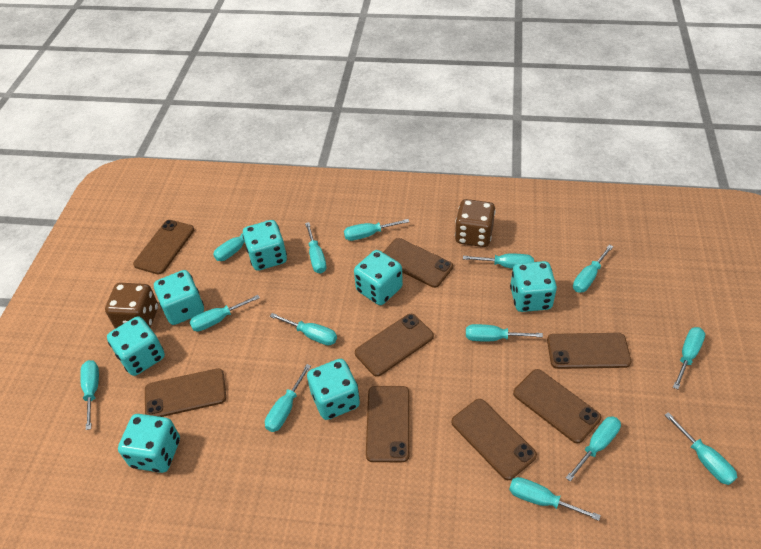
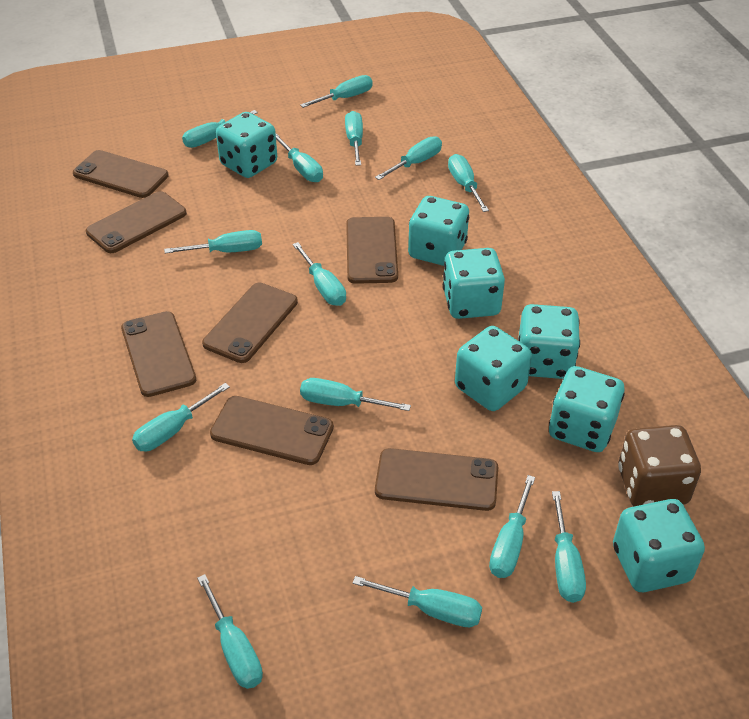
brown dice: [105,283,158,329] [455,199,496,247] = 2 -> [618,425,701,506] = 1
brown phone: [133,220,194,274] [145,368,226,417] [355,314,434,377] [366,386,409,462] [383,238,453,288] [451,399,537,480] [513,369,601,444] [547,333,631,369] = 8 -> [73,150,169,198] [86,191,187,253] [121,311,196,397] [202,282,298,363] [210,396,334,465] [346,217,398,284] [375,448,498,511] = 7

